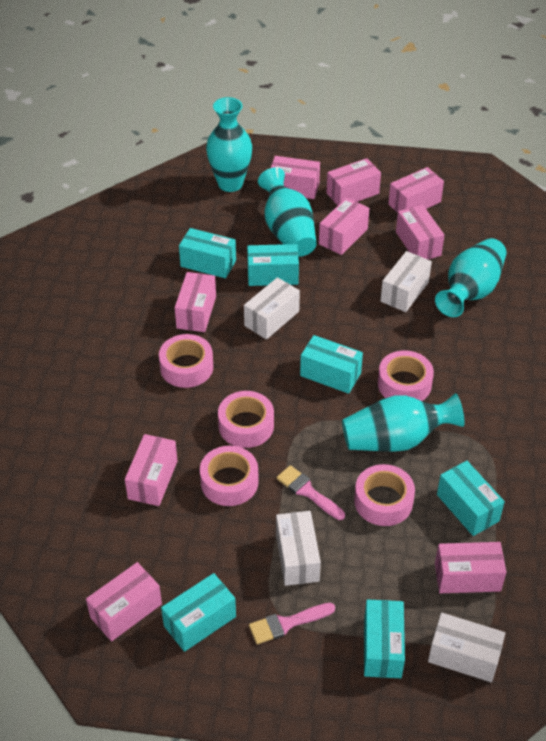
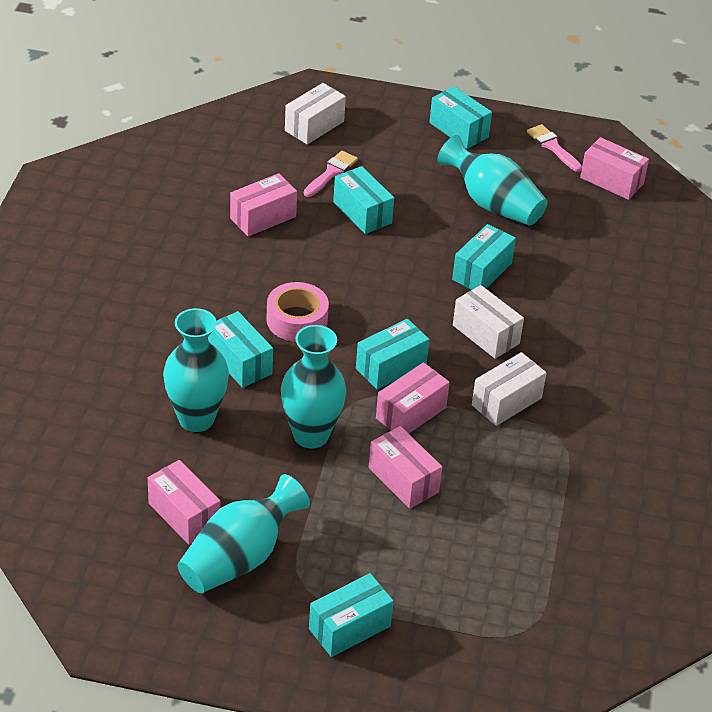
pink box: [86,562,162,642] [125,434,178,506] [175,272,216,332] [271,156,320,199] [319,198,369,255] [327,158,381,206] [388,167,444,213] [396,205,444,260] [435,542,507,593] = 9 -> [148,460,221,545] [230,173,297,236] [368,426,442,509] [376,362,450,434] [580,137,649,200] = 5
pink tape: [159,334,213,388] [200,446,259,506] [218,391,274,448] [354,464,415,526] [378,350,434,401] = 5 -> [266,282,329,342] = 1
white box: [244,277,300,340] [276,511,321,586] [381,251,432,312] [428,613,505,682] = 4 -> [285,83,346,144] [453,285,524,359] [472,352,547,426] = 3

